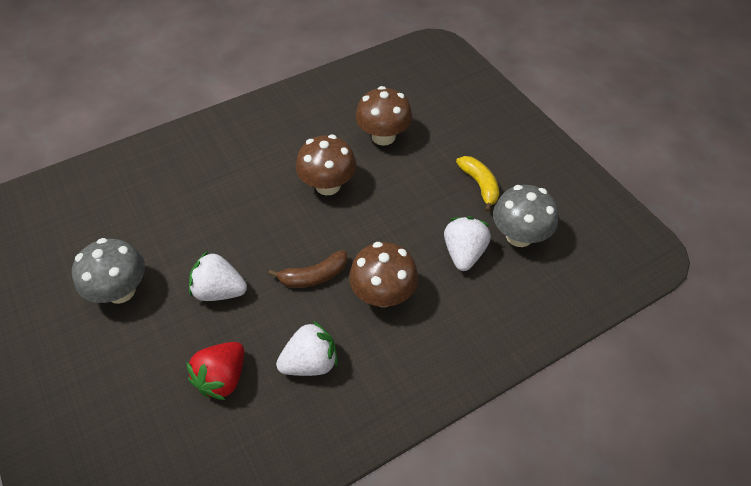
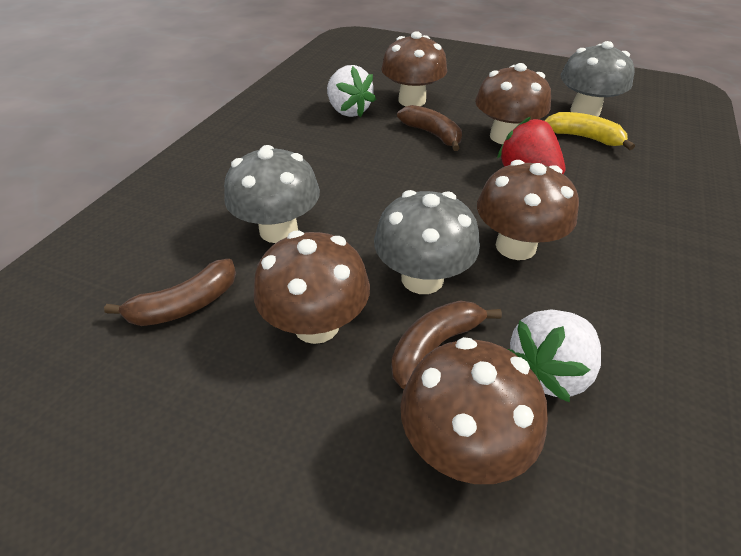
brown banana: [268,250,348,288] = 1 -> [104,259,236,326] [391,300,502,389] [397,105,462,151] = 3
brown mushroom: [296,135,357,195] [349,242,418,307] [355,86,412,146] = 3 -> [254,231,370,344] [381,31,447,106] [400,337,548,484] [475,63,551,144] [477,160,579,260] = 5
grey mushroom: [72,238,145,304] [493,185,558,247] = 2 -> [224,145,320,243] [374,190,480,294] [561,41,635,117] = 3
white strawberry: [189,251,247,301] [276,321,338,376] [444,217,491,271] = 3 -> [327,65,376,118] [507,310,601,402] = 2

